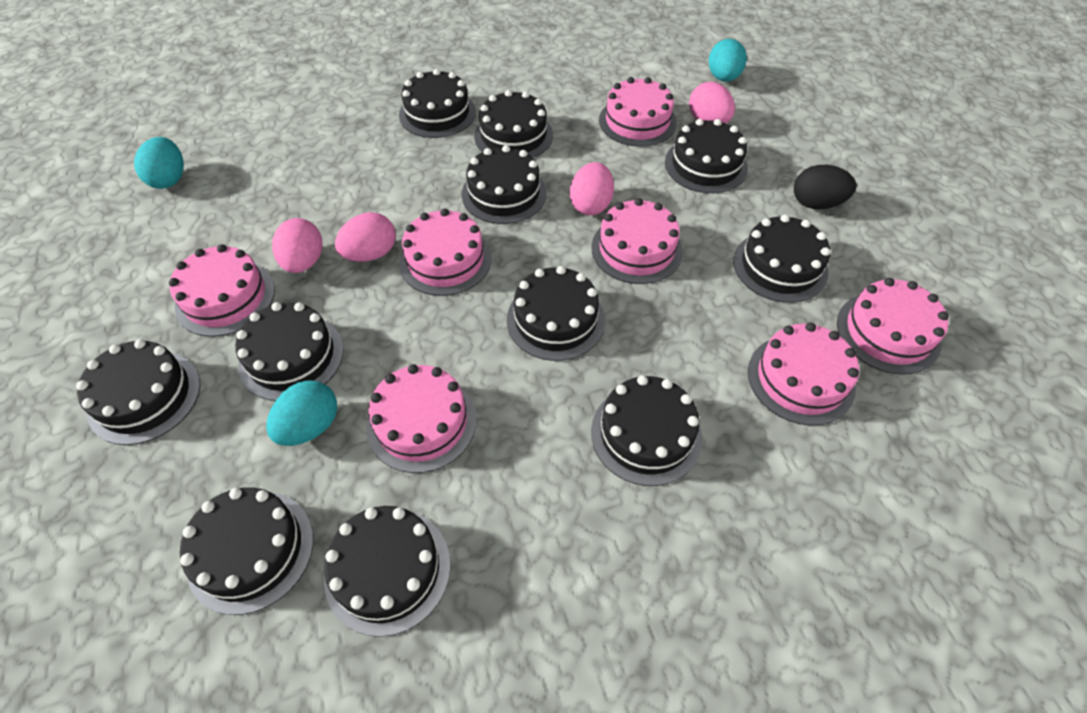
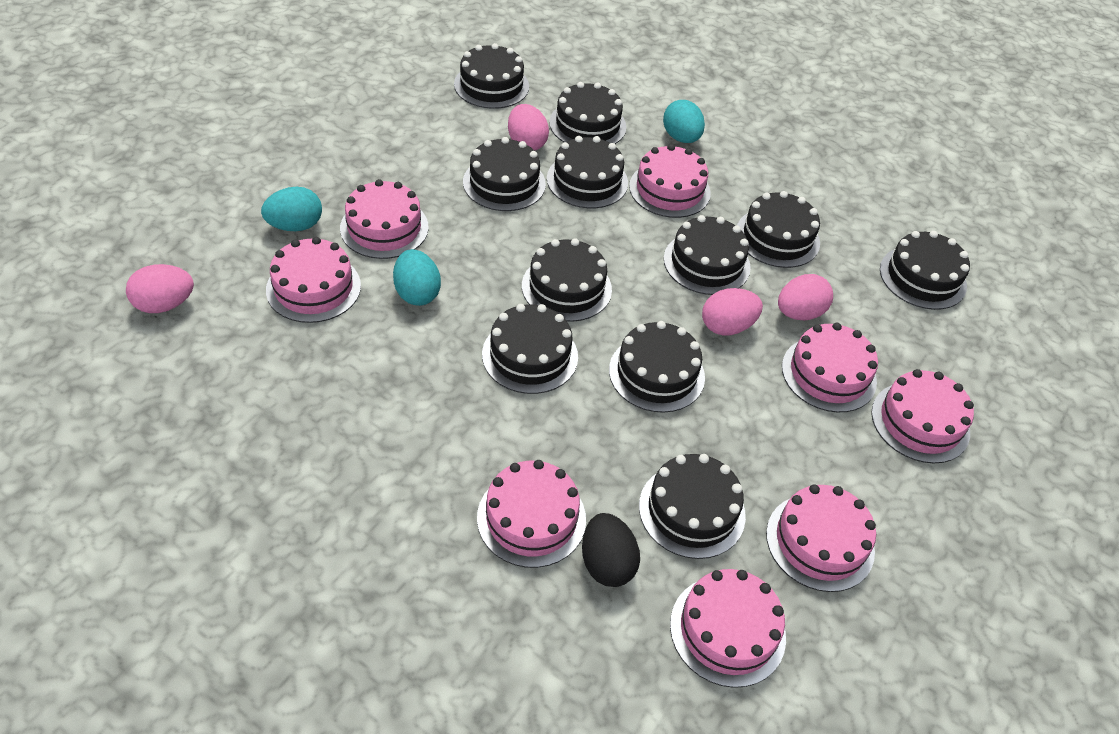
pink cake: [169,244,275,337] [366,364,477,473] [399,209,491,296] [591,198,683,284] [599,77,677,147] [748,323,859,426] [837,278,949,375] = 7 -> [266,237,361,323] [340,179,429,259] [477,460,586,568] [629,144,711,218] [670,569,786,688] [766,484,876,592] [782,323,878,412] [871,369,974,463] = 8

